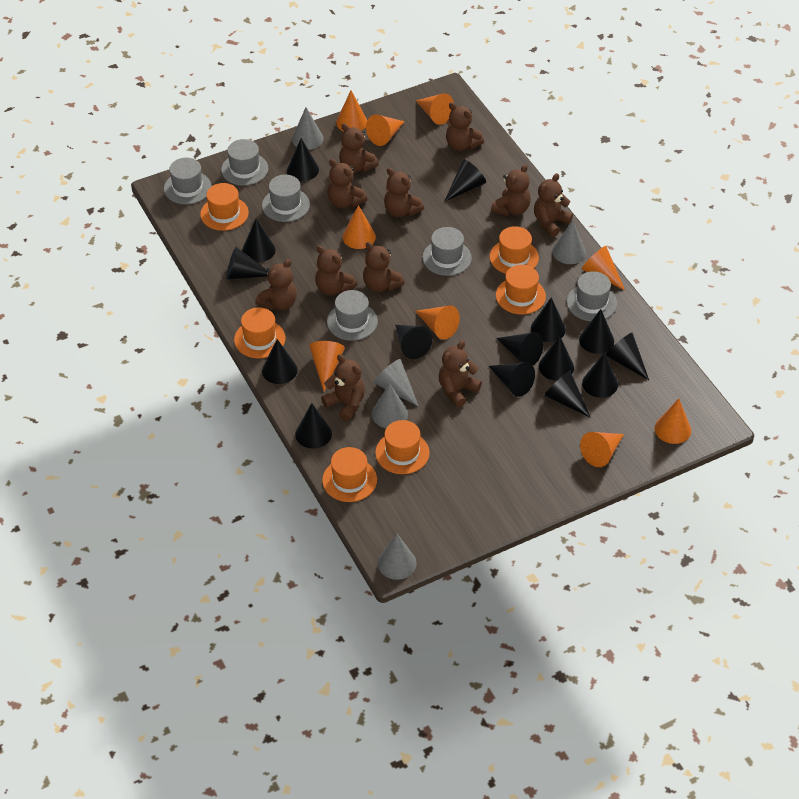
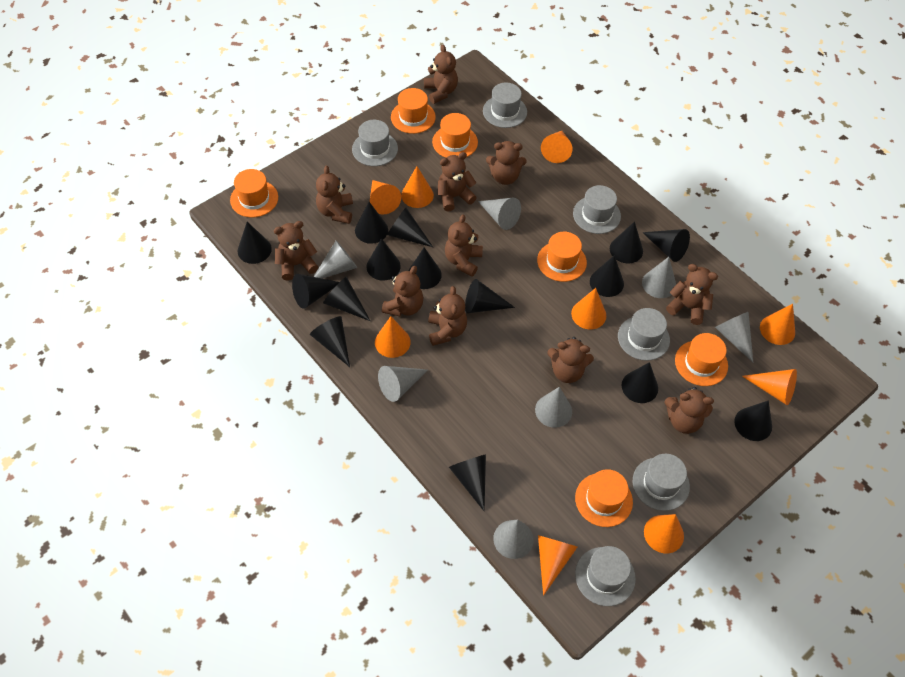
grey cone: [292,107,324,150] [372,383,408,428] [374,359,419,407] [378,534,417,580] [553,220,586,264] = 5 -> [313,241,357,279] [378,366,428,402] [478,198,521,230] [493,520,534,559] [535,387,572,428] [642,257,676,298] [715,312,753,362] = 7

